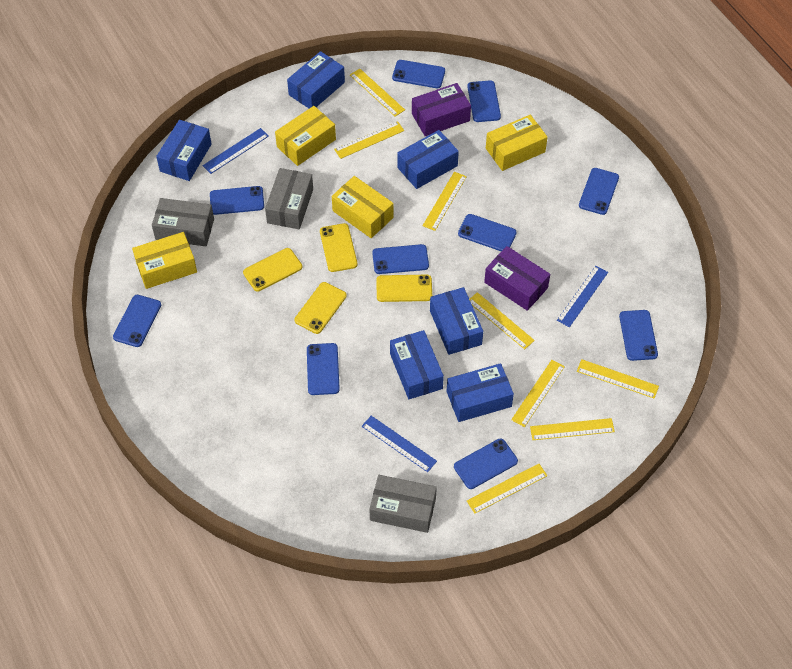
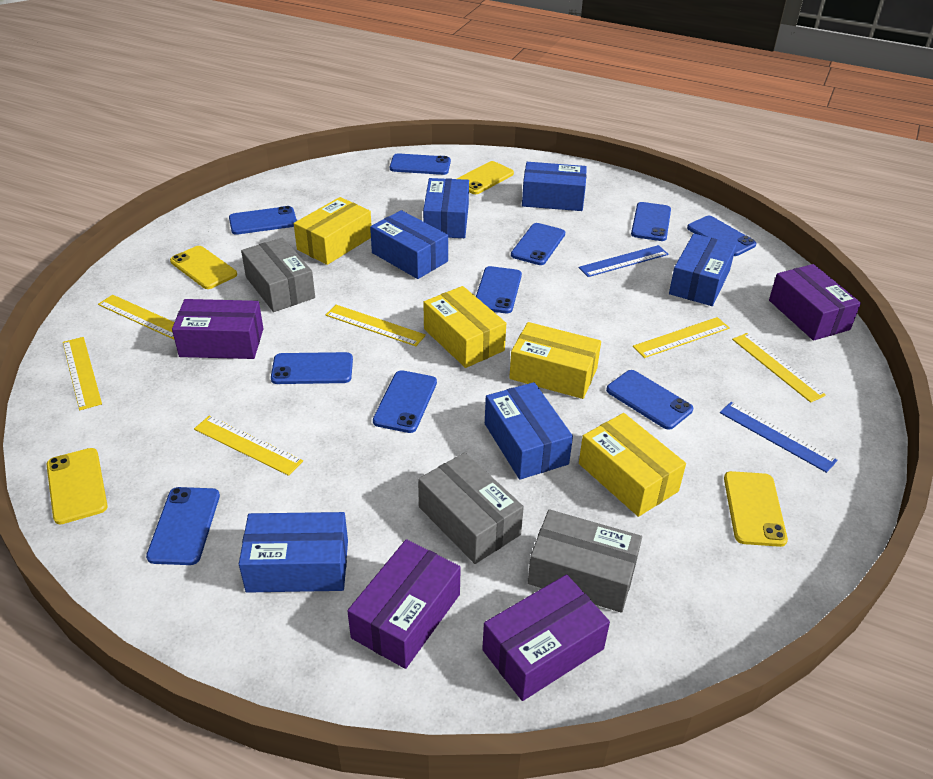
blue ruler: [202,128,269,174] [362,416,437,472] [557,266,608,327] = 3 -> [579,245,668,277] [720,402,837,473] = 2
purple box: [412,83,471,136] [484,246,550,311] = 2 -> [172,299,264,359] [347,539,461,669] [482,574,610,701] [769,264,861,341] = 4
yellow ruler: [334,121,404,159] [350,69,405,117] [423,172,467,231] [467,464,547,514] [469,292,535,349] [511,360,565,427] [530,418,615,440] [577,359,659,399] = 8 -> [63,337,102,410] [98,295,174,339] [194,416,303,476] [326,305,426,346] [633,317,730,358] [732,333,826,403] = 6

